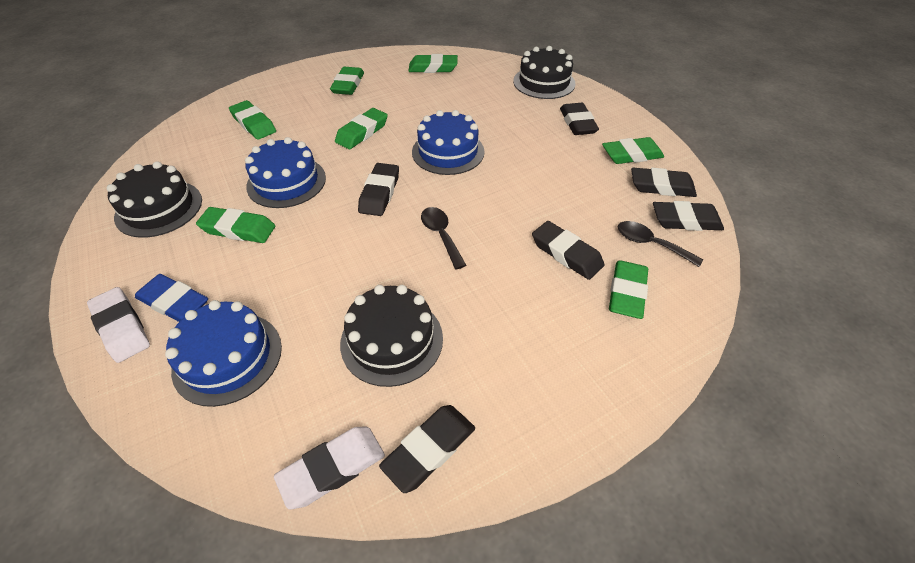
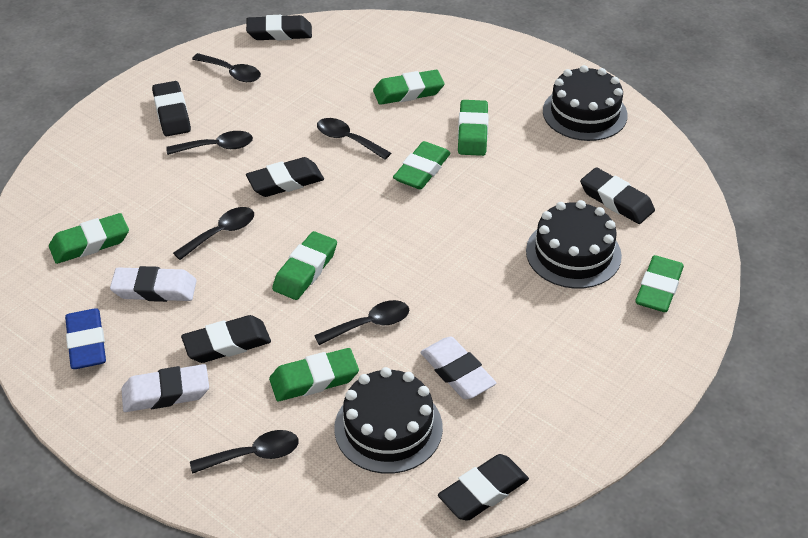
black spoon: [421,207,467,269] [618,221,703,267] = 2 -> [166,131,253,155] [173,207,254,260] [190,430,299,474] [192,53,261,82] [314,300,409,345] [317,118,391,160] = 6
blue cake: [165,300,282,407] [245,137,326,208] [412,110,485,175] = 3 -> none = 0
white eraser: [87,287,150,363] [274,427,385,509] = 2 -> [110,266,196,302] [122,364,209,412] [420,337,496,399] = 3

